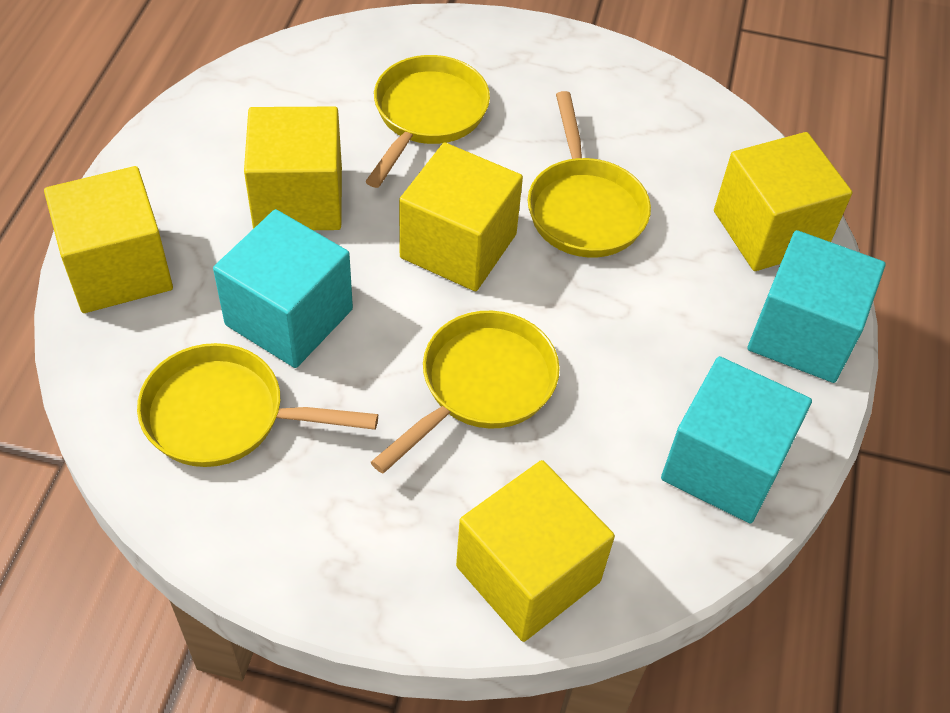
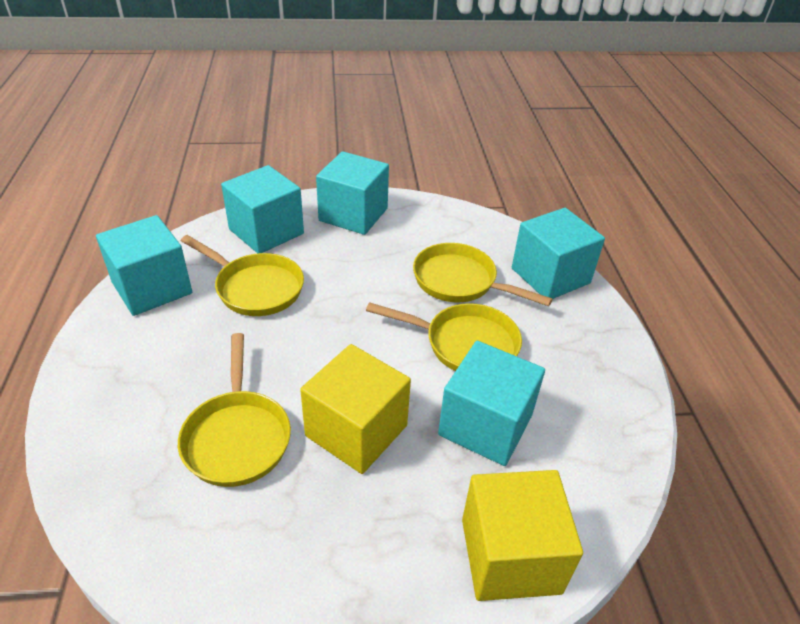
turquoise cube: [213,209,353,368] [661,356,812,524] [747,230,885,383] = 3 -> [96,215,192,316] [221,165,304,253] [316,151,389,235] [438,341,545,466] [512,208,605,299] = 5
yellow cube: [44,166,173,313] [244,107,342,230] [399,142,523,291] [456,460,615,642] [714,132,852,271] = 5 -> [300,344,411,474] [462,470,583,601] = 2

